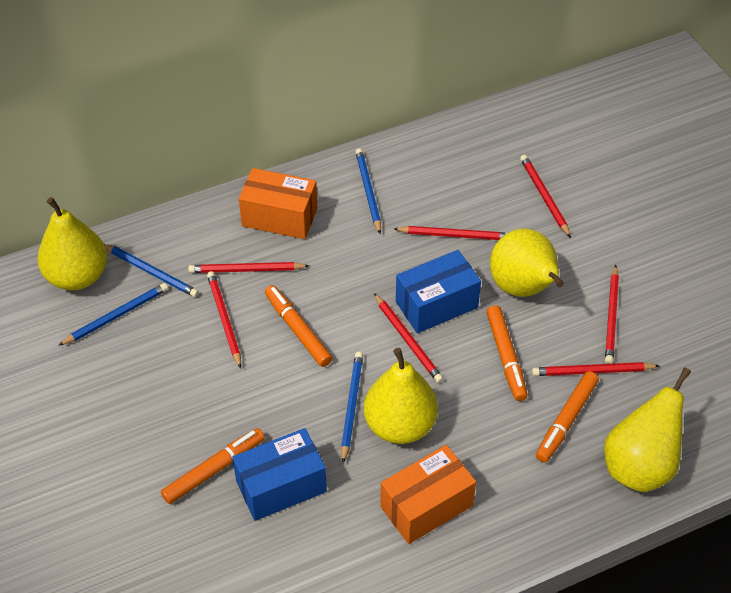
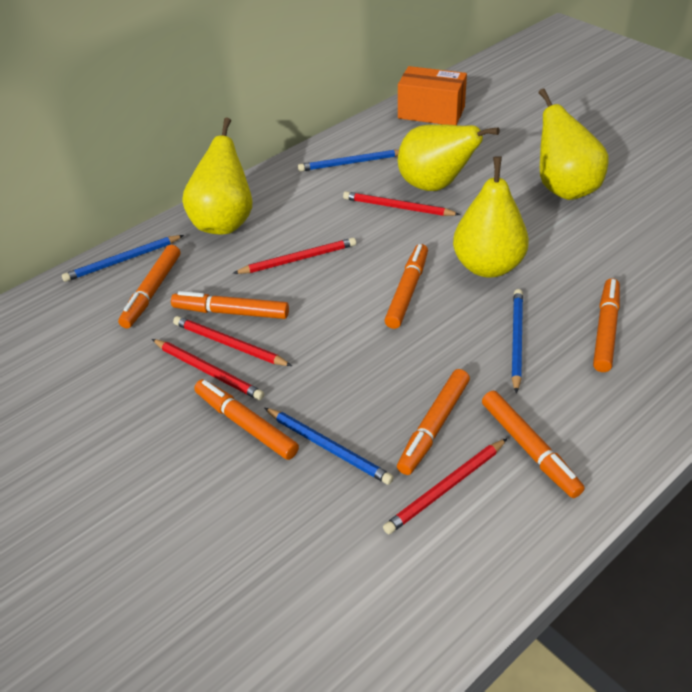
blue box: [232,428,327,521] [396,250,481,333] = 2 -> none = 0
orange box: [239,168,317,239] [380,445,476,544] = 2 -> [398,66,467,125] = 1
orange marker: [161,428,265,504] [265,285,333,367] [486,305,528,401] [536,371,599,463] = 4 -> [118,245,180,328] [171,291,289,319] [194,379,299,460] [385,244,428,329] [397,369,470,475] [482,391,585,498] [593,278,620,372] = 7
red pencil: [188,262,310,273] [207,271,241,369] [374,293,443,383] [394,226,507,240] [520,155,571,238] [532,362,659,376] [605,265,619,364] = 7 -> [152,339,264,400] [173,316,292,366] [233,238,356,274] [343,191,460,216] [383,438,507,534] = 5

